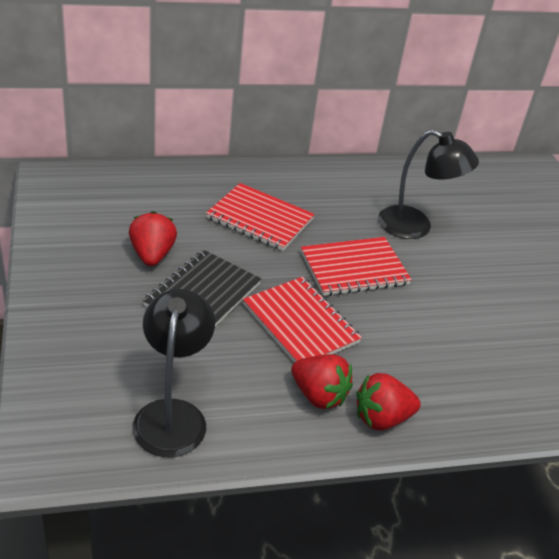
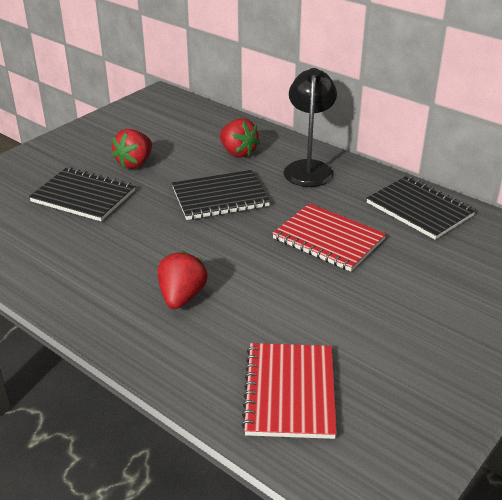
black lamp: [132,289,215,457] [378,130,479,239] = 2 -> [284,68,337,187] = 1
black notebook: [143,250,261,326] = 1 -> [29,167,136,221] [172,170,270,220] [367,176,476,240] = 3
red notebook: [206,183,315,251] [243,277,362,363] [301,237,412,296] = 3 -> [241,343,337,439] [272,203,386,272] = 2

